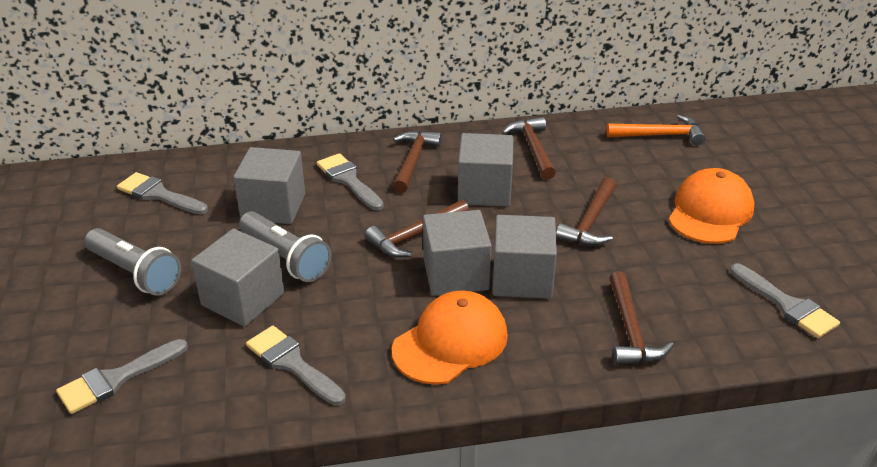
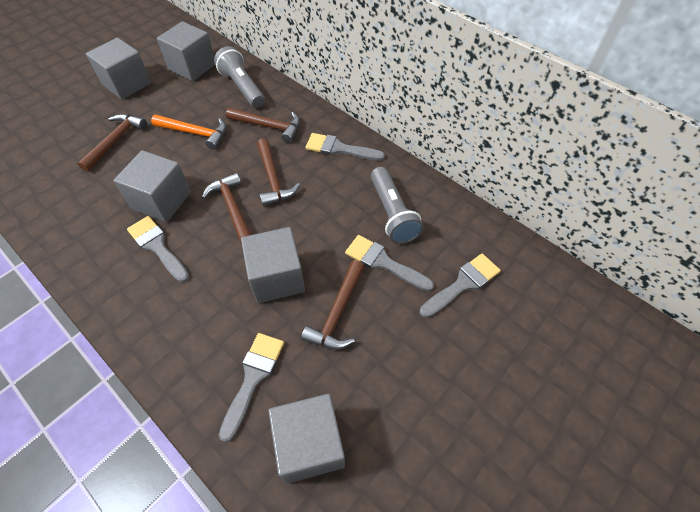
orange cap: [392,290,508,385] [669,168,755,244] = 2 -> none = 0

